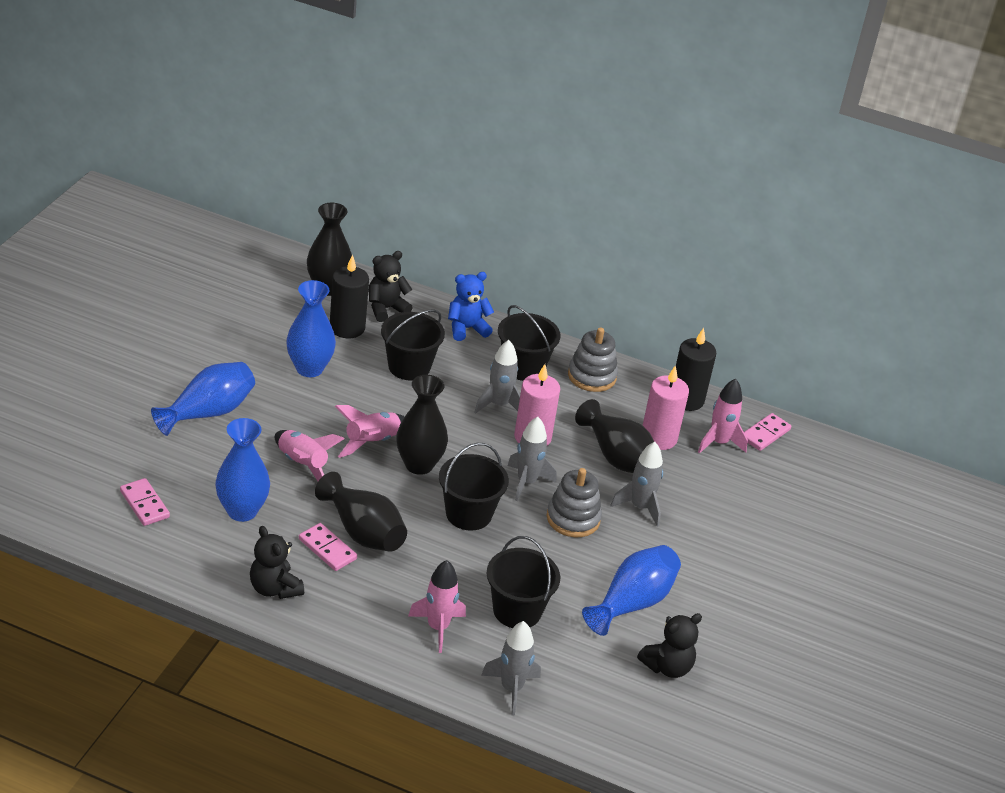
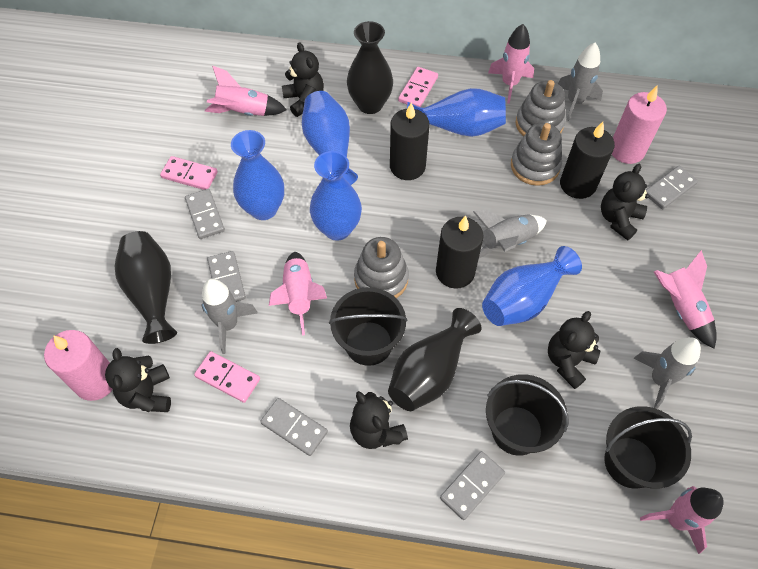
black bucket: [381,309,445,381] [439,443,509,531] [487,536,560,628] [498,305,561,381] = 4 -> [329,287,407,366] [486,374,569,456] [604,406,692,489] = 3
black candle: [330,254,369,338] [676,328,716,411] = 2 -> [390,103,430,180] [436,216,484,289] [560,122,615,199] = 3
black teddy bear: [250,526,304,599] [369,251,413,322] [637,613,702,678] = 3 -> [105,348,171,412] [282,42,324,117] [350,391,408,449] [548,311,600,389] [601,164,649,240] = 5
black vase: [307,203,352,296] [315,472,407,552] [396,375,448,475] [575,399,654,473] = 4 -> [115,231,177,344] [347,21,393,114] [388,308,481,411] = 3
blue teddy bear: [448,272,494,341] = 1 -> none = 0
blue vase: [151,362,255,436] [215,418,270,522] [286,280,336,377] [582,545,681,636] = 4 -> [231,130,284,220] [302,91,358,185] [310,151,362,241] [407,88,506,137] [482,246,582,326] = 5
grey domino: none = 0 -> [185,189,225,239] [207,251,246,302] [260,398,328,456] [440,451,505,520] [646,166,698,209] = 5
grey stacking toy: [547,468,602,537] [568,327,618,392] = 2 -> [354,237,409,298] [511,123,562,186] [515,80,565,136] = 3
pink rocket: [275,430,344,481] [335,405,405,458] [408,560,466,653] [698,378,748,454] = 4 -> [205,65,287,116] [269,252,327,335] [488,24,534,104] [640,486,724,554] [654,250,717,349] = 5

